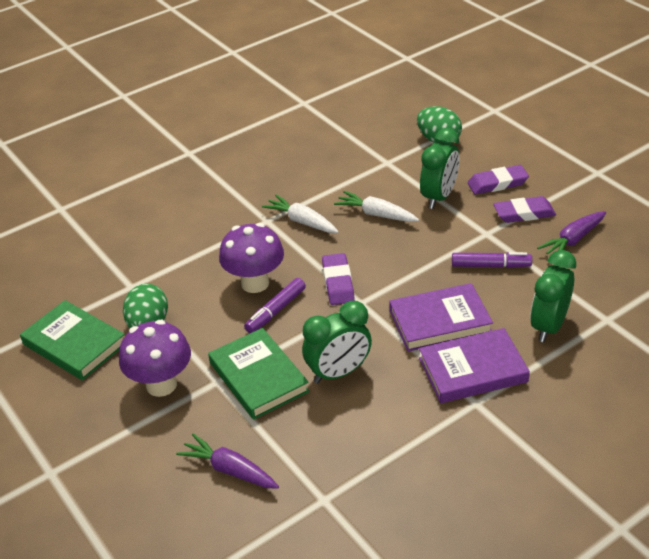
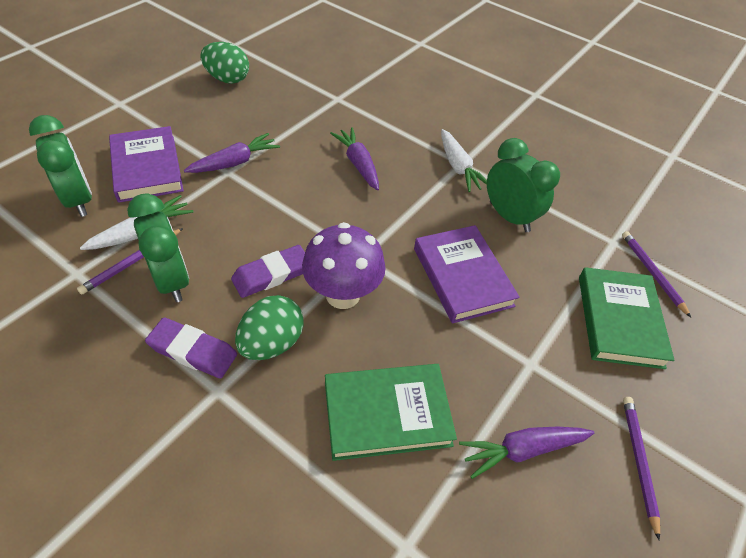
purple carrot: [176,433,279,489] [537,211,606,255] = 2 -> [184,133,280,173] [330,127,379,190] [459,426,594,479] = 3
purple eraser: [322,253,355,305] [468,165,529,195] [493,196,556,223] = 3 -> [145,318,237,378] [231,245,305,298] = 2
purple marker: [244,278,306,333] [452,252,532,268] = 2 -> none = 0
purple mushroom: [119,320,191,397] [219,223,284,293] = 2 -> [302,222,386,309] = 1
purple pencil: none = 0 -> [77,228,183,295] [622,231,691,317] [623,397,660,540] = 3

